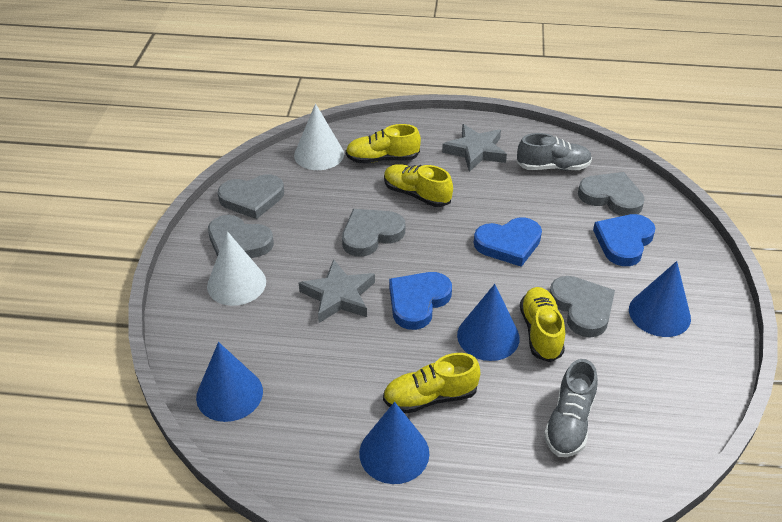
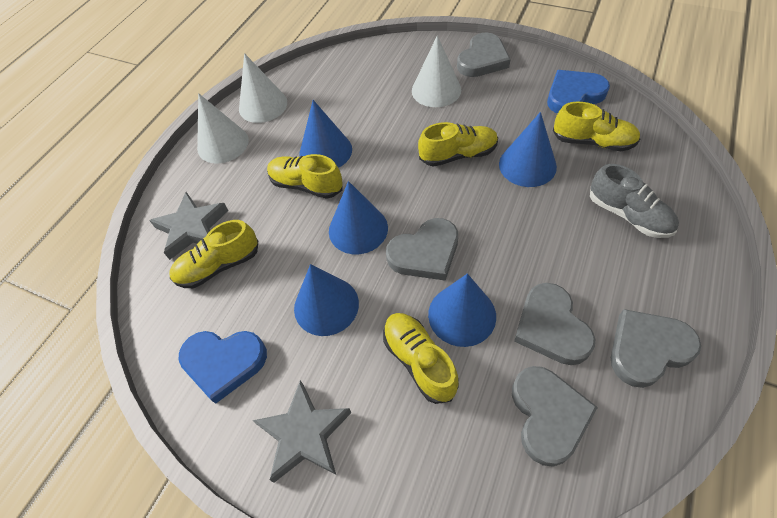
blue cone: [196,342,263,422] [359,402,429,484] [457,284,520,361] [629,261,691,337] = 4 -> [294,264,359,336] [300,100,352,168] [329,181,388,254] [428,273,496,347] [499,112,557,187] = 5
blue heart: [389,272,452,330] [474,217,542,267] [593,214,655,266] = 3 -> [179,331,267,404] [547,70,610,114] = 2
grey shoe: [516,133,592,170] [544,359,598,457] = 2 -> [590,164,679,238] = 1
white cone: [207,231,266,306] [294,103,344,170] = 2 -> [197,93,249,164] [239,53,287,123] [412,36,461,107] = 3
yellow shoe: [345,124,421,163] [383,353,480,413] [384,164,453,207] [520,287,565,362] = 4 -> [169,220,258,288] [267,154,343,199] [383,313,459,404] [418,122,498,167] [553,102,640,151] = 5

